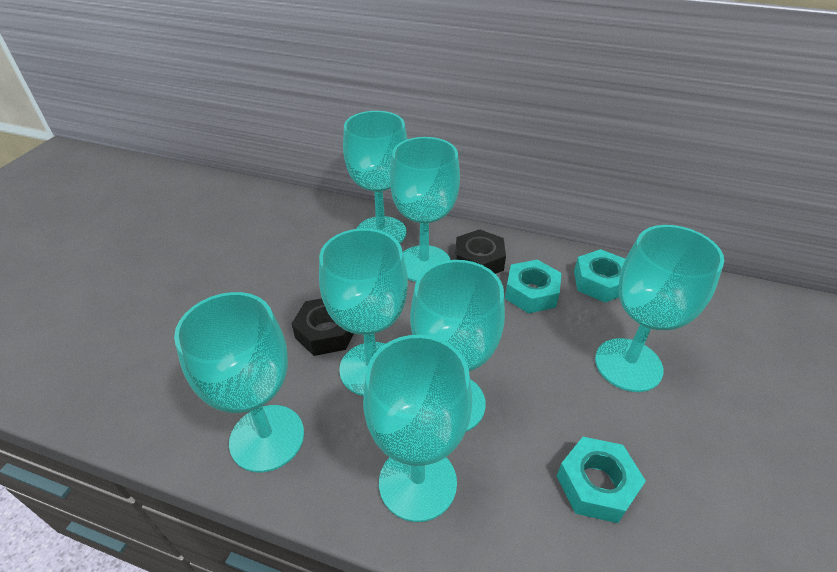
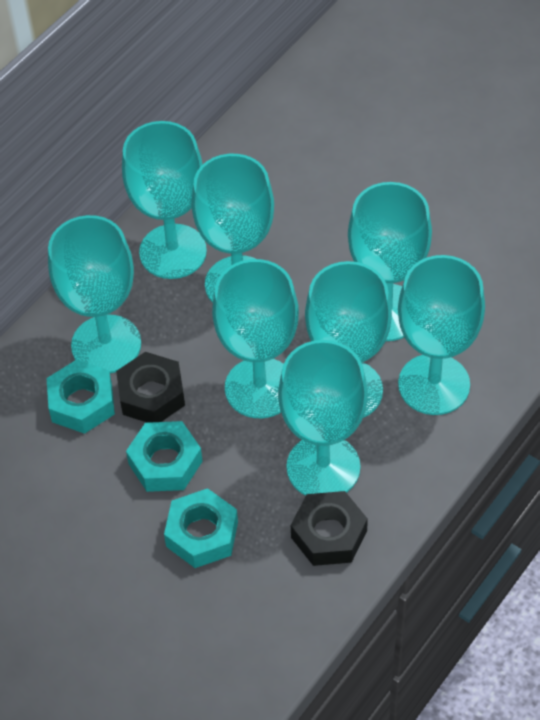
turquoise goblet: [174,292,304,472] [319,228,408,396] [343,111,407,244] [363,335,472,522] [390,137,460,282] [410,260,505,431] [595,225,724,392] = 7 -> [48,215,141,373] [122,121,207,279] [192,154,274,303] [212,259,299,418] [278,340,368,496] [305,261,392,418] [348,182,432,341] [398,255,485,415] = 8

